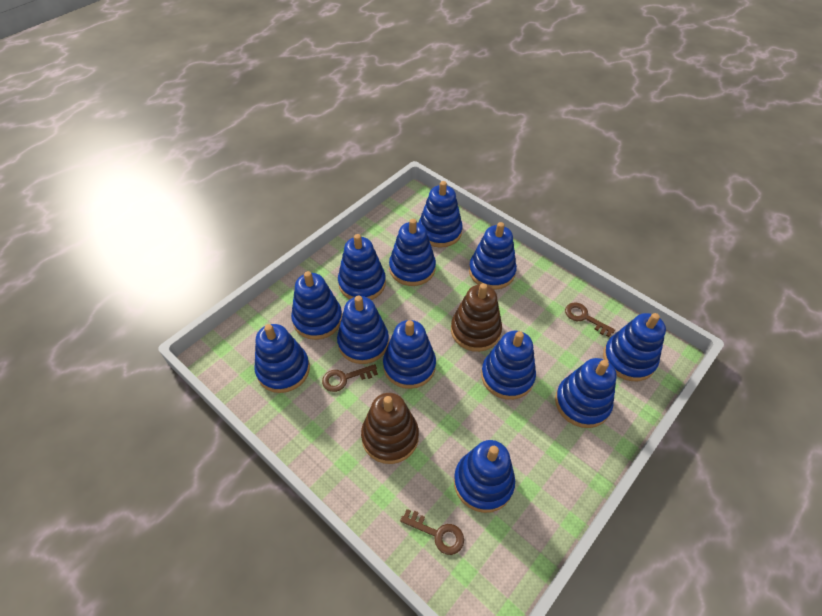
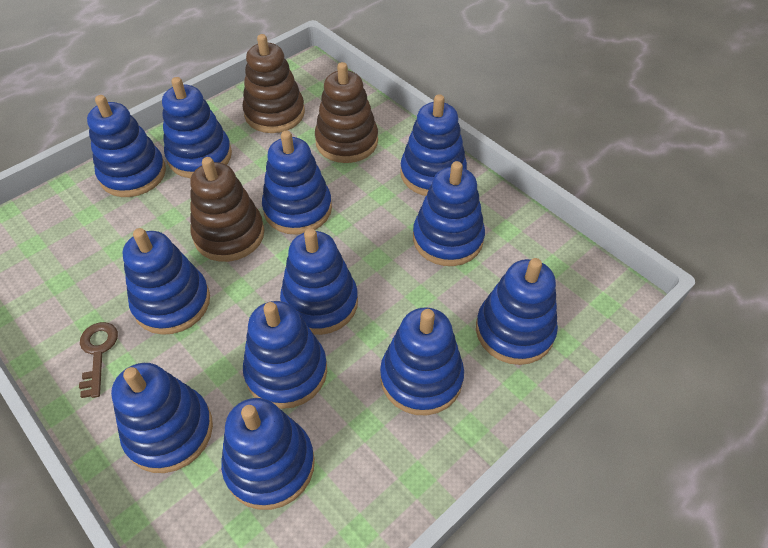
brown key: [322,364,378,392] [400,509,464,555] [565,303,615,337] = 3 -> [79,322,118,398] = 1
brown stacking toy: [361,393,419,464] [451,283,502,352] = 2 -> [190,157,264,262] [242,34,305,133] [315,62,378,163] = 3

